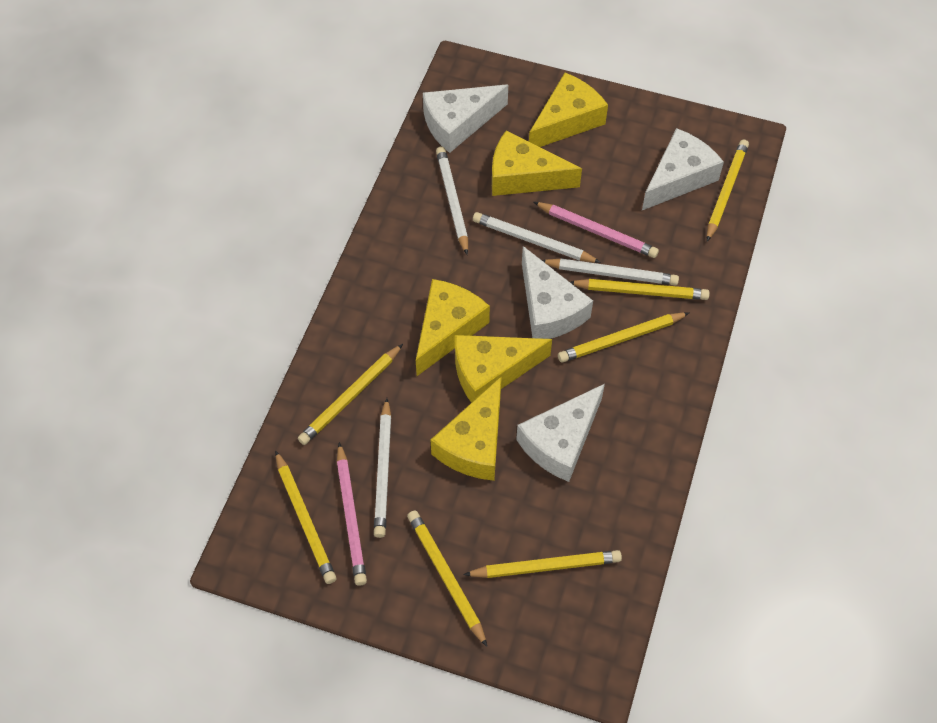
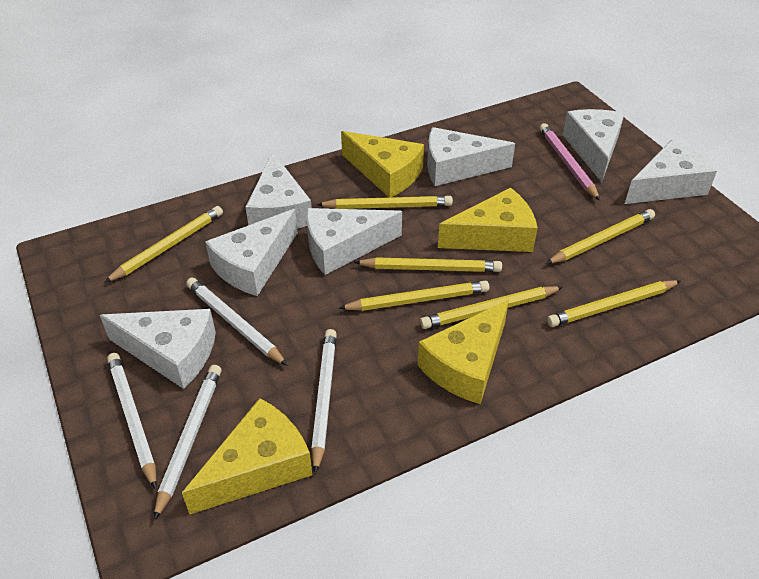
pink pencil: [337,442,367,586] [534,202,659,258] = 2 -> [539,123,600,201] = 1
white cheese: [423,84,508,153] [516,384,605,482] [522,246,593,339] [642,128,724,210] = 4 -> [100,309,216,389] [205,209,298,296] [246,152,312,229] [306,208,402,275] [427,127,515,186] [563,109,625,182] [625,139,717,204] = 7
yellow cheese: [416,279,490,376] [431,376,502,481] [455,335,552,403] [492,130,582,196] [529,73,608,147] = 5 -> [182,398,312,514] [341,131,424,197] [417,300,509,404] [438,188,538,252] = 4

